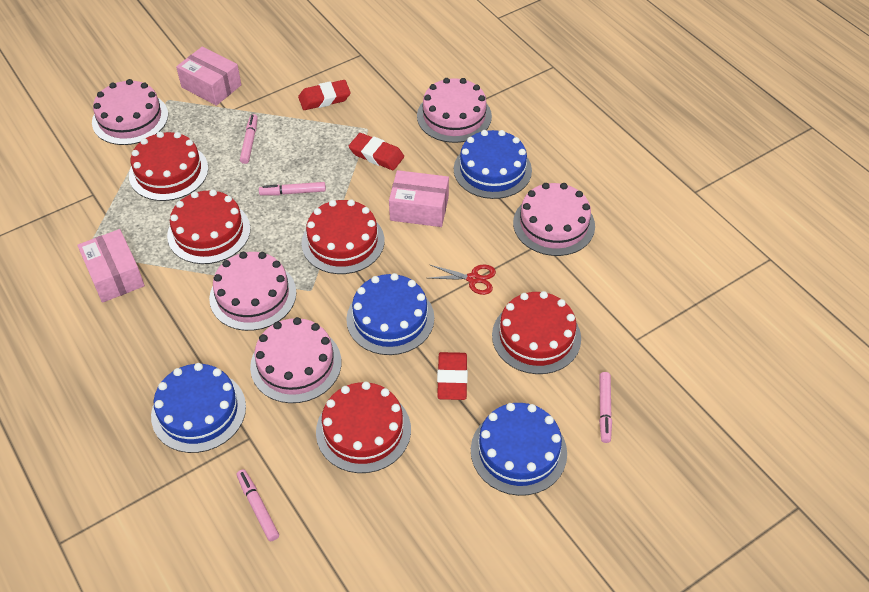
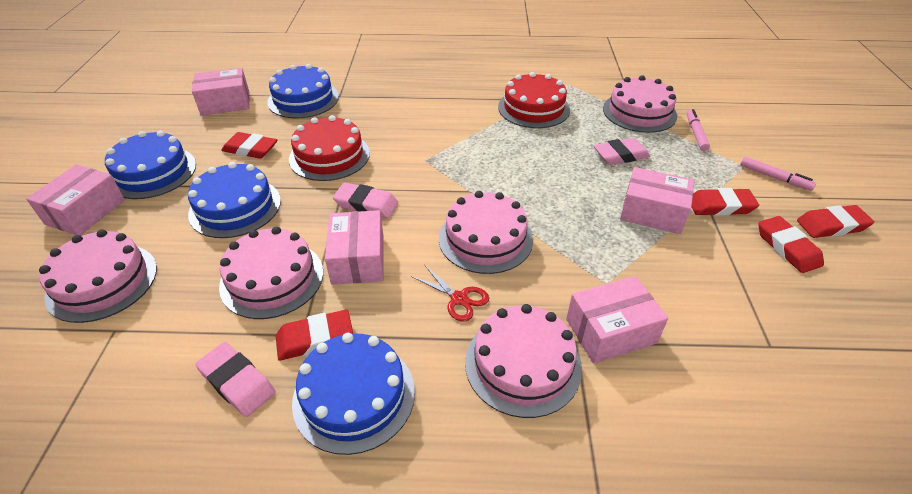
pink box: [77,229,145,303] [176,47,241,106] [389,170,449,227] = 3 -> [26,164,125,235] [192,68,250,116] [325,210,384,285] [566,276,668,363] [620,167,695,234] = 5
pink eraser: none = 0 -> [195,342,275,417] [333,182,398,218] [594,138,650,165] = 3
pink marker: [237,469,279,541] [240,114,258,164] [259,182,326,195] [599,372,612,443] = 4 -> [687,109,710,151] [740,157,816,191] = 2
red cake: [129,132,208,201] [167,189,250,264] [301,199,385,274] [316,382,411,473] [492,291,581,374] = 5 -> [289,115,370,181] [498,72,570,128] = 2
red eraser: [298,80,351,110] [349,133,404,170] [437,352,468,400] = 3 -> [221,132,277,159] [276,309,353,361] [691,188,759,216] [758,216,824,273] [797,205,874,238] = 5

